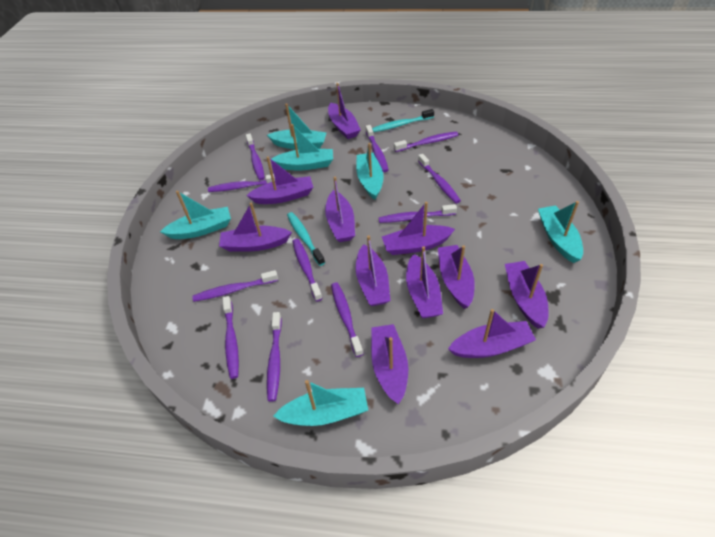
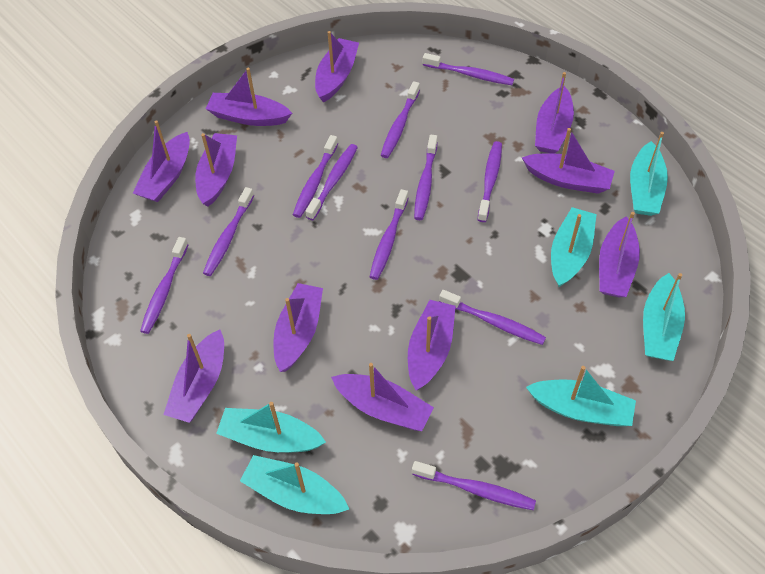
turquoise toothbrush: [287,212,325,266] [372,109,434,132] = 2 -> none = 0

